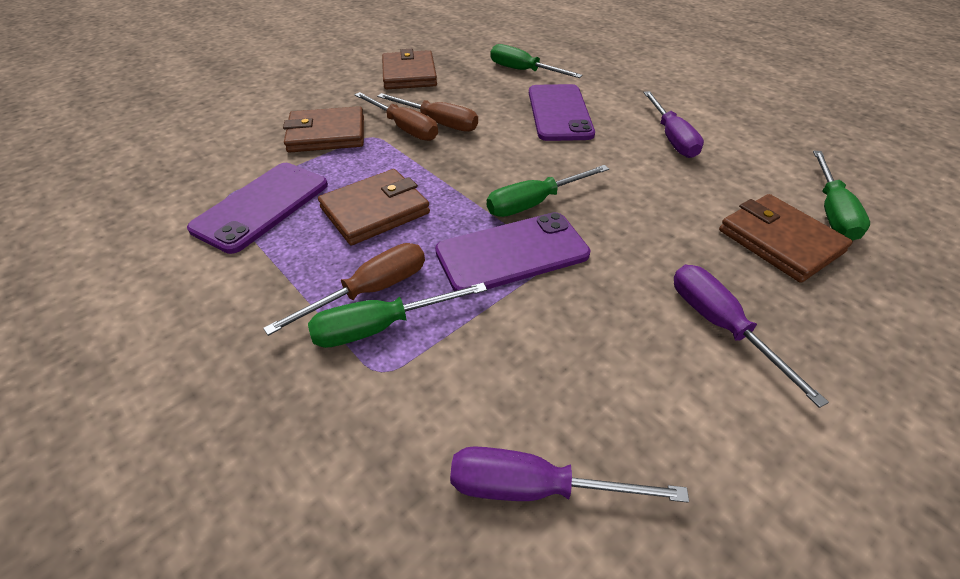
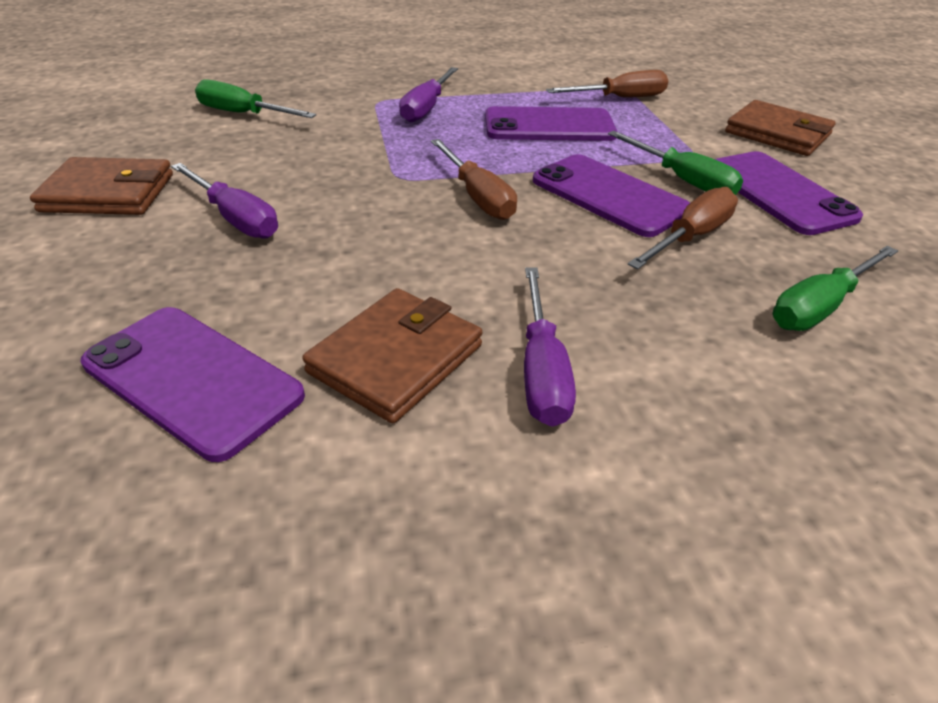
brown wallet: [283,106,364,153] [318,169,430,245] [382,49,437,89] [719,194,853,283] = 4 -> [30,157,173,215] [302,288,482,423] [725,100,836,156] = 3
green screwdriver: [308,282,487,348] [487,165,609,217] [490,44,582,78] [813,151,870,240] = 4 -> [195,79,316,118] [608,131,743,195] [772,246,898,331] = 3
purple phone: [187,163,328,254] [435,212,590,295] [529,84,595,141] = 3 -> [81,307,305,462] [485,106,618,141] [533,154,690,237] [715,151,863,235] = 4

